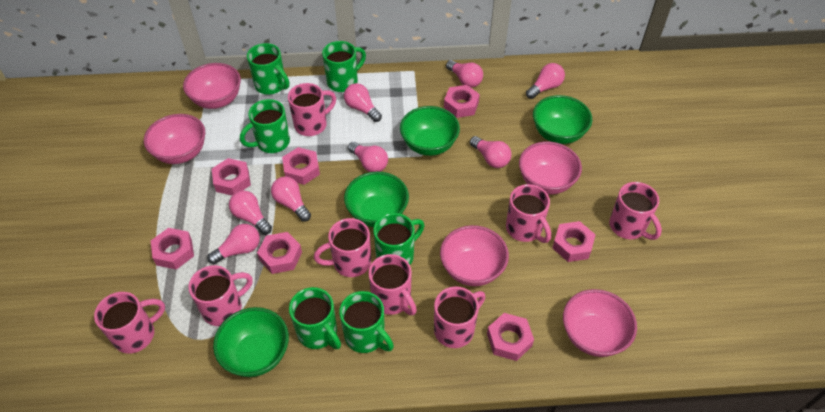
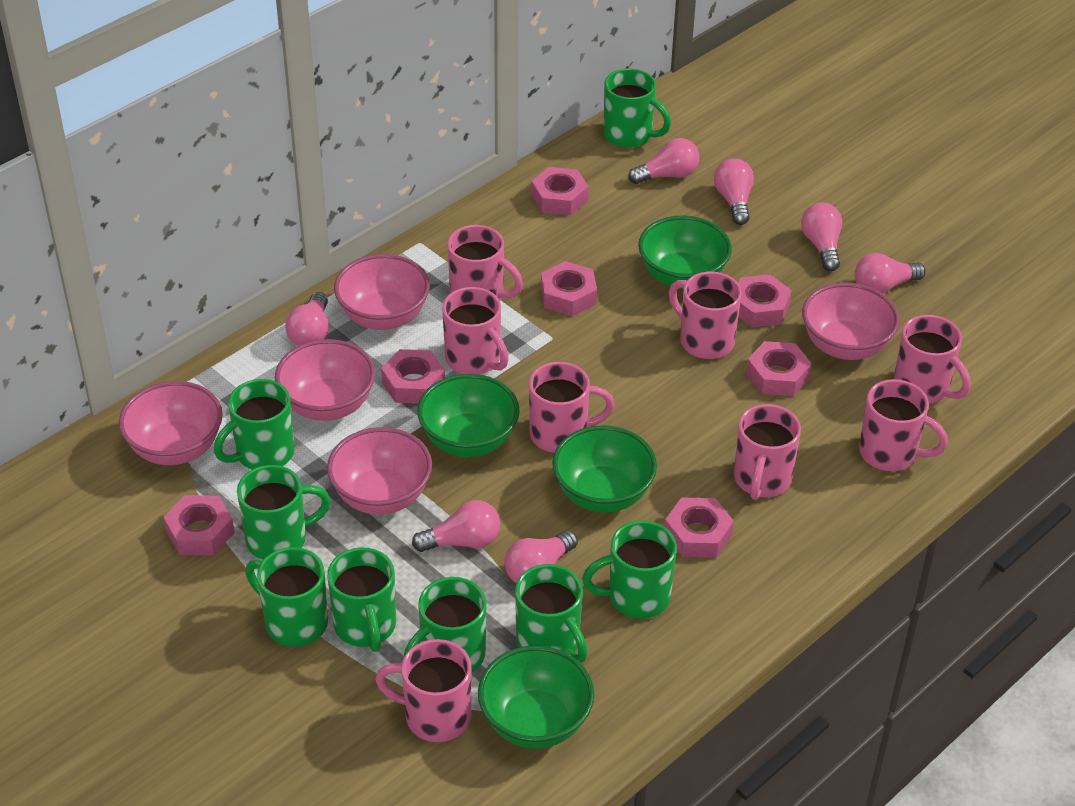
green mug: [240,99,290,153] [247,43,289,95] [289,287,341,349] [322,41,366,92] [339,291,394,353] [373,213,424,265] = 6 -> [214,379,295,470] [237,465,331,560] [245,547,328,647] [327,547,396,652] [403,577,487,672] [515,564,588,663] [582,521,677,619] [603,69,671,148] = 8
pink light bulb: [207,224,260,264] [229,190,272,235] [271,177,311,222] [344,83,382,122] [348,142,388,172] [446,60,483,88] [470,136,512,168] [526,63,565,99] = 8 -> [285,292,329,346] [412,500,500,552] [504,530,578,583] [628,138,699,184] [714,158,754,225] [801,203,842,271] [855,253,926,294] = 7

